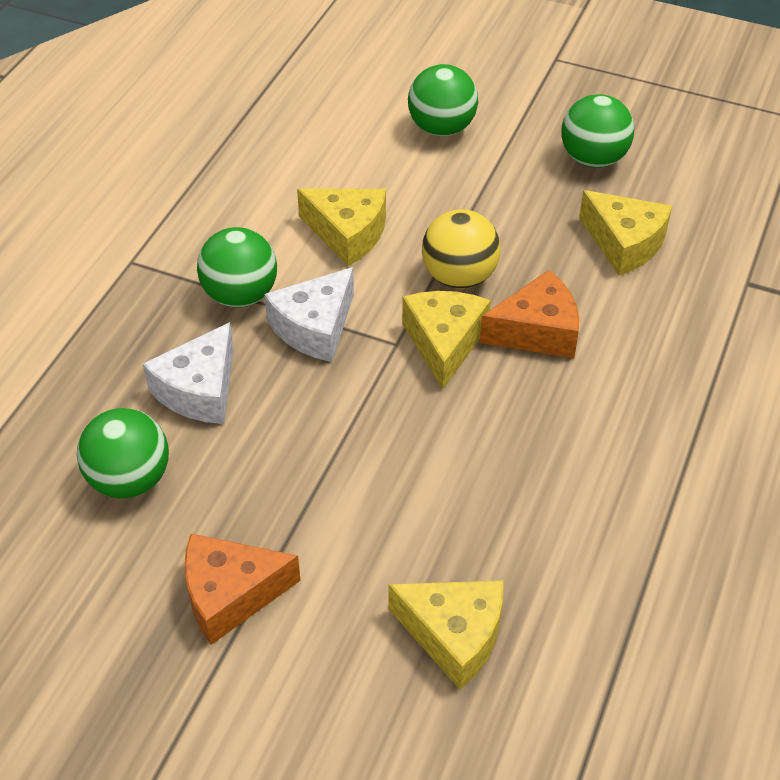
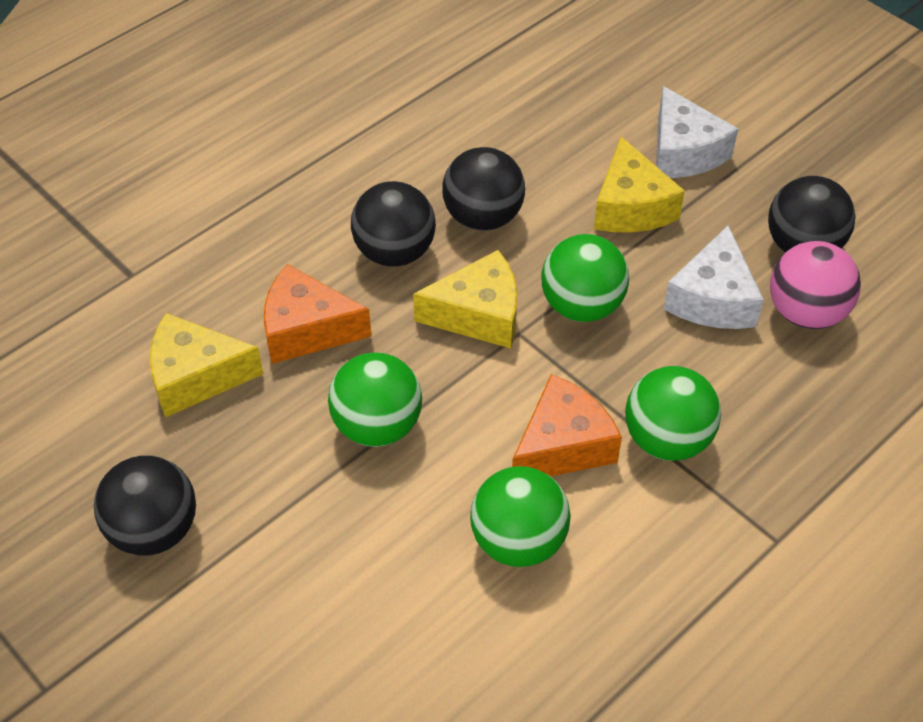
black ball: none = 0 -> [94,455,196,556] [351,181,436,267] [442,147,525,231] [768,176,856,252] = 4
pink ball: none = 0 -> [770,241,861,329] = 1
yellow ball: [422,209,501,289] = 1 -> none = 0
yellow cheese: [297,188,386,266] [388,580,503,690] [402,291,491,389] [579,190,672,276] = 4 -> [149,313,263,417] [413,250,518,348] [594,137,685,233] = 3

